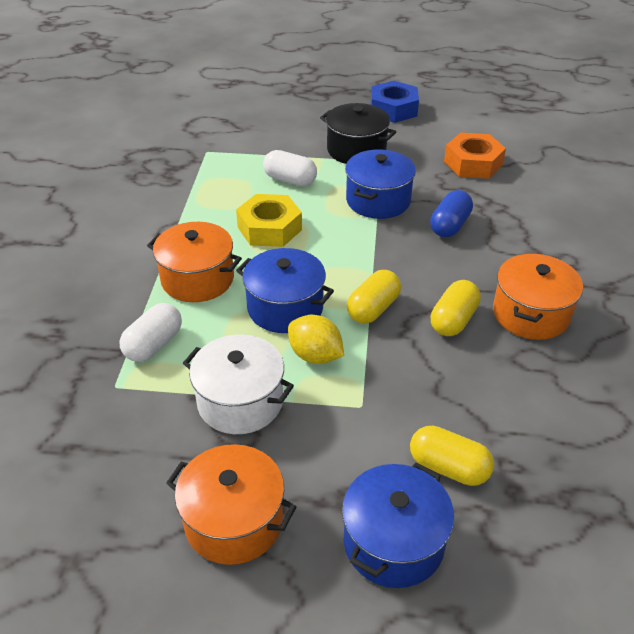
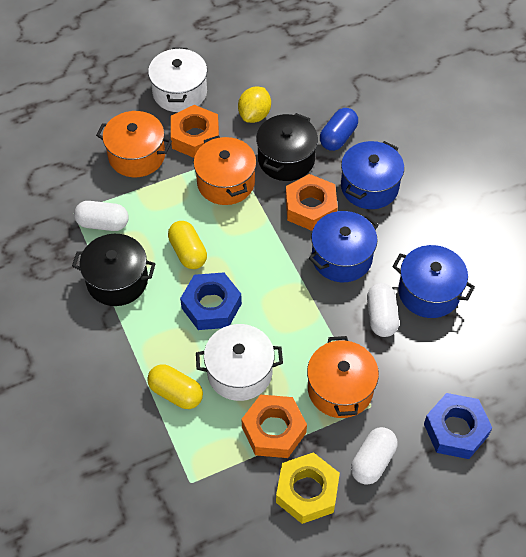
black pot: [320,103,396,164] = 1 -> [72,234,156,306] [256,113,318,181] = 2
blue nut: [371,81,419,123] = 1 -> [180,272,242,330] [424,393,492,459] = 2
orange nut: [444,133,506,179] = 1 -> [171,105,219,158] [242,394,307,458] [286,174,338,231] = 3
white capsule: [119,303,182,362] [263,150,317,186] = 2 -> [74,201,129,231] [351,427,397,485] [367,283,399,337] = 3
white pot: [183,334,294,434] = 1 -> [148,48,207,112] [196,324,283,401] = 2
yellow capsule: [347,270,401,324] [410,426,494,486] [430,280,481,336] = 3 -> [147,364,203,409] [168,221,207,269] = 2

